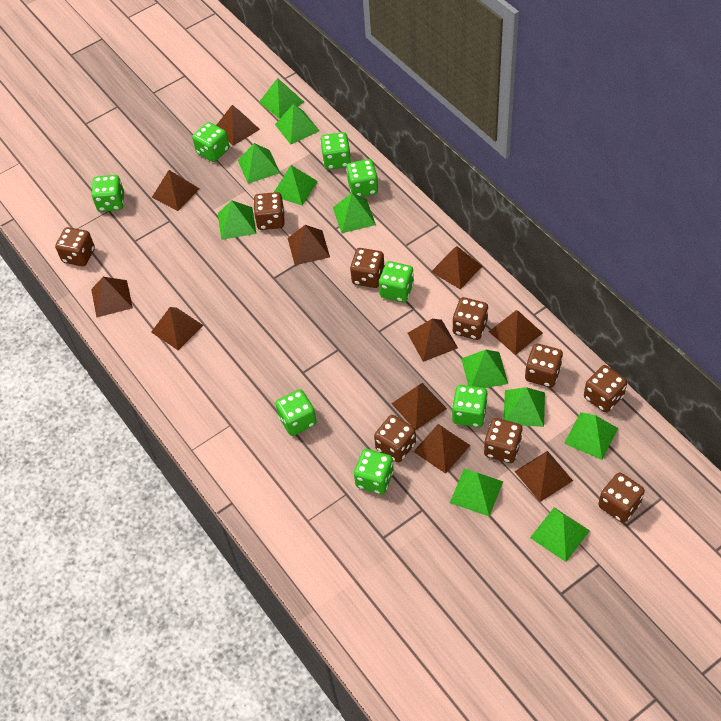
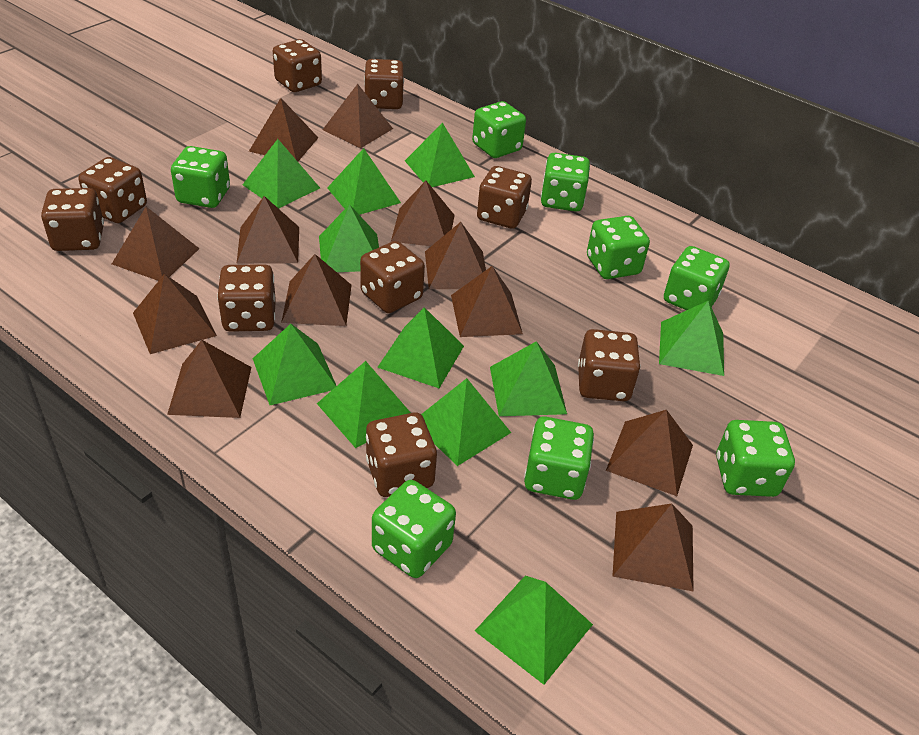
brown pyramid: [91,277,133,317] [151,307,203,350] [152,170,200,211] [216,105,260,146] [288,225,330,265] [391,383,447,430] [408,319,458,362] [413,424,470,474] [431,246,482,290] [489,310,543,355] [514,451,573,502] = 11 -> [112,207,200,281] [133,274,217,354] [167,340,251,418] [236,196,299,264] [249,98,318,161] [281,254,352,326] [323,84,393,148] [391,181,455,246] [425,222,486,289] [451,266,523,337] [606,410,693,496] [612,503,694,592] = 12

